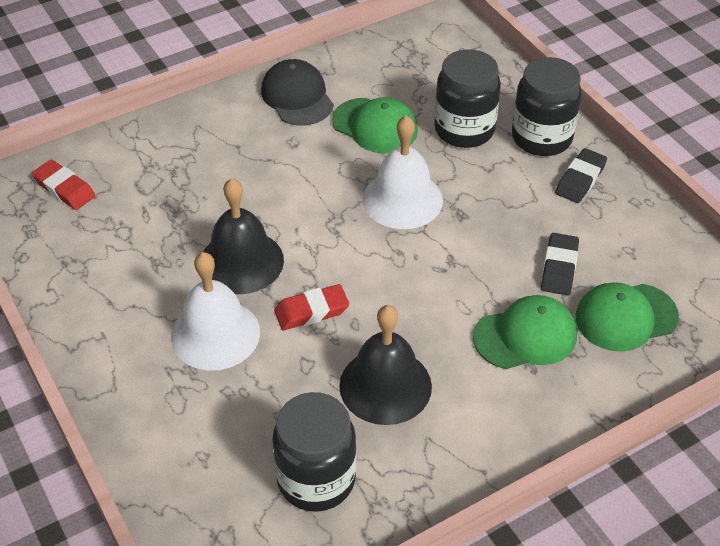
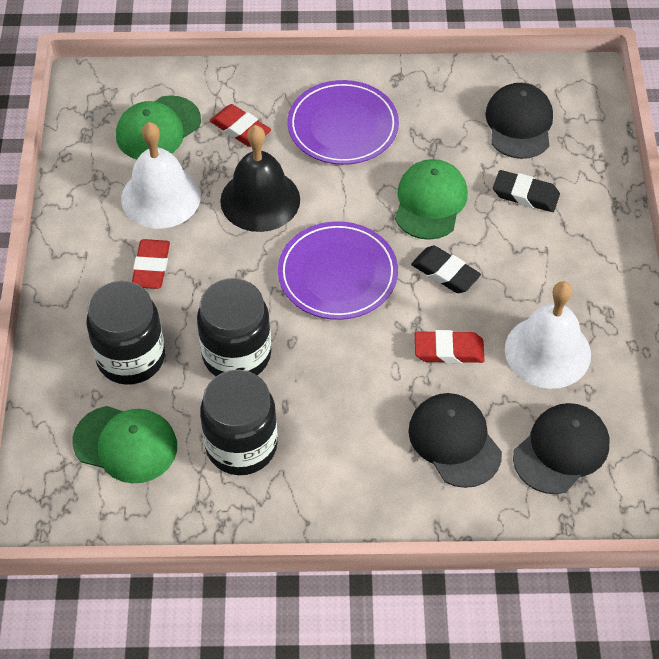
black bell: [203,178,284,294] [339,305,432,425] = 2 -> [220,125,300,232] = 1
black cap: [261,59,334,126] = 1 -> [408,393,502,488] [485,83,553,159] [513,403,609,494] = 3
purple plate: none = 0 -> [278,221,398,320] [287,80,399,165] = 2
red eraser: [32,160,95,210] [274,284,349,330] = 2 -> [132,239,170,289] [210,104,271,147] [415,330,485,364] = 3

